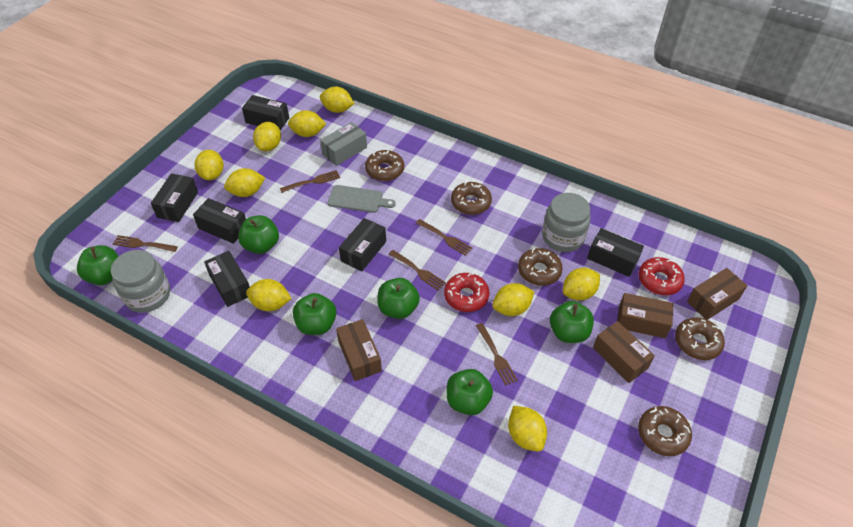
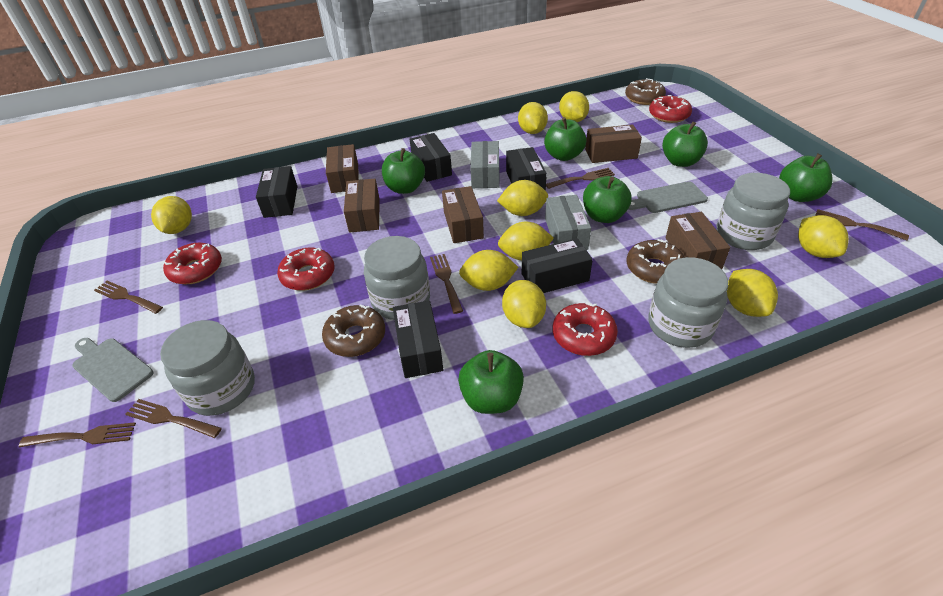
black box: [151,173,198,222] [193,198,246,244] [204,251,250,307] [242,95,289,131] [339,218,386,271] [587,228,644,277] = 6 -> [256,166,297,218] [393,300,443,378] [410,133,452,182] [506,147,547,191] [522,238,593,293] = 5
brown box: [336,319,382,381] [593,321,655,383] [617,293,673,338] [687,268,747,320] = 4 -> [326,144,359,193] [344,179,380,233] [442,186,484,243] [585,124,642,163] [665,212,730,269] = 5
brown donut: [365,150,404,181] [451,181,492,215] [518,248,563,286] [638,406,692,456] [675,317,725,360] = 5 -> [322,304,385,357] [625,78,666,105] [626,239,685,284] = 3
brown fork: [113,235,178,252] [280,170,340,193] [389,250,446,290] [416,219,473,256] [476,323,518,386] = 5 -> [19,422,136,447] [94,281,163,314] [125,399,222,438] [430,254,463,314] [546,168,615,189] [815,209,909,241] = 6
grey box: [320,122,367,166] = 1 -> [470,141,500,188] [545,195,591,250] = 2
grey cutting board: [328,185,396,213] = 1 -> [72,338,154,402] [628,181,708,213] = 2
grey jar: [111,250,170,313] [542,193,591,252] = 2 -> [160,320,255,416] [364,236,430,320] [648,257,728,348] [717,173,790,250] = 4
red donut: [444,273,489,312] [639,257,685,295] = 2 -> [163,243,222,284] [277,248,335,291] [553,302,618,356] [649,95,692,123] = 4

